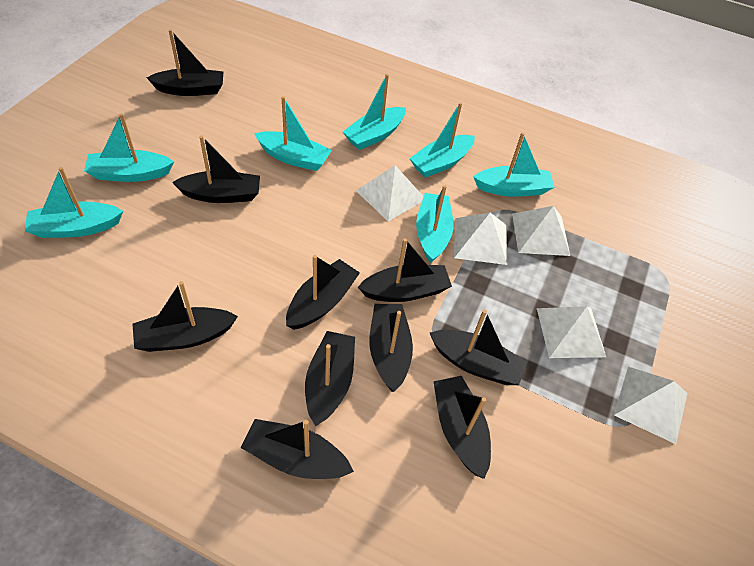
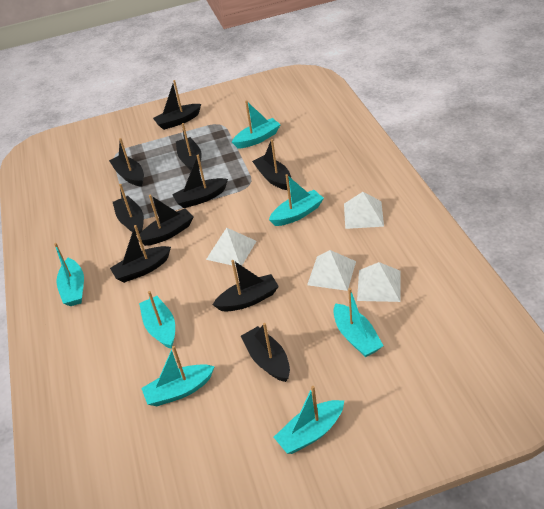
white pyramid: [356,165,424,221] [454,212,508,265] [512,206,570,256] [537,306,606,358] [614,367,687,444] = 5 -> [206,228,256,266] [307,250,356,291] [344,192,384,229] [357,262,401,302] = 4

